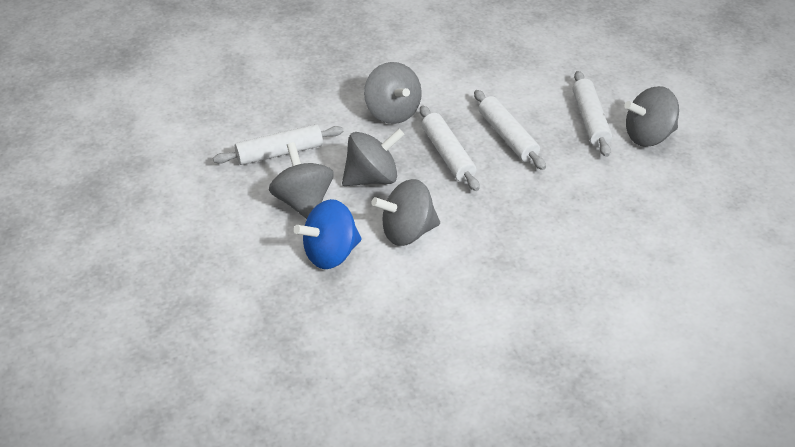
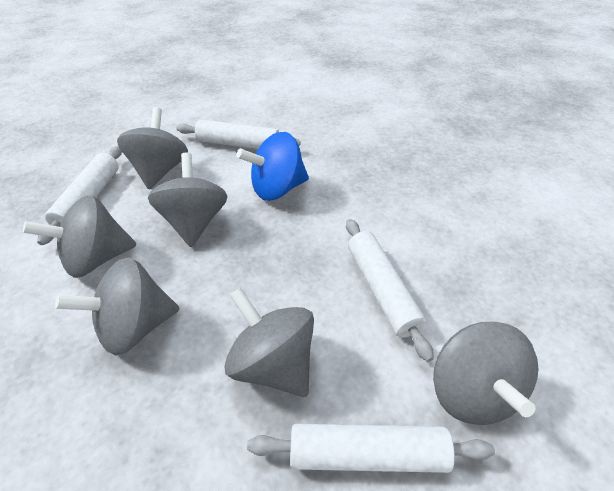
grey spinning top: [269,142,334,219] [342,129,405,186] [364,62,422,124] [371,179,440,246] [625,86,679,147] = 5 -> [23,195,136,278] [55,258,179,355] [117,107,188,189] [148,153,227,247] [224,287,314,397] [433,322,538,425] = 6

